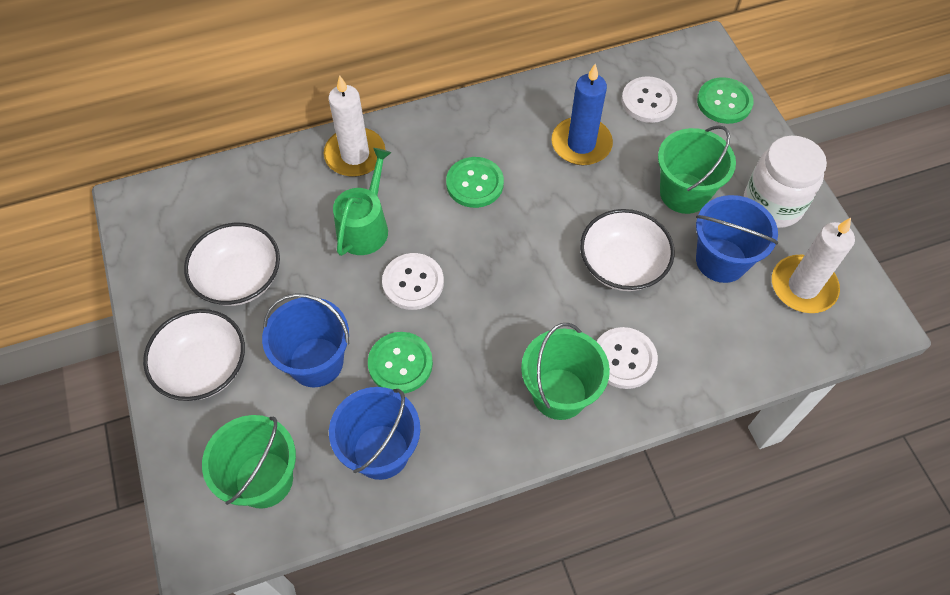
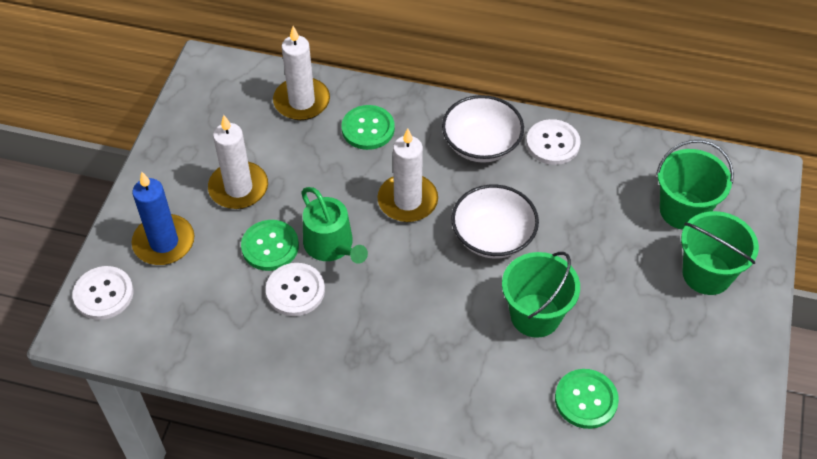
blue bucket: [262,293,349,387] [329,387,420,480] [696,195,778,283] = 3 -> none = 0
white bowl: [143,309,245,401] [184,223,280,306] [580,209,675,291] = 3 -> [442,95,524,163] [452,184,539,259] = 2
white candle: [324,75,385,177] [772,218,855,313] = 2 -> [208,115,268,209] [273,26,330,120] [377,128,438,222] = 3
white jar: [744,136,827,228] = 1 -> none = 0

